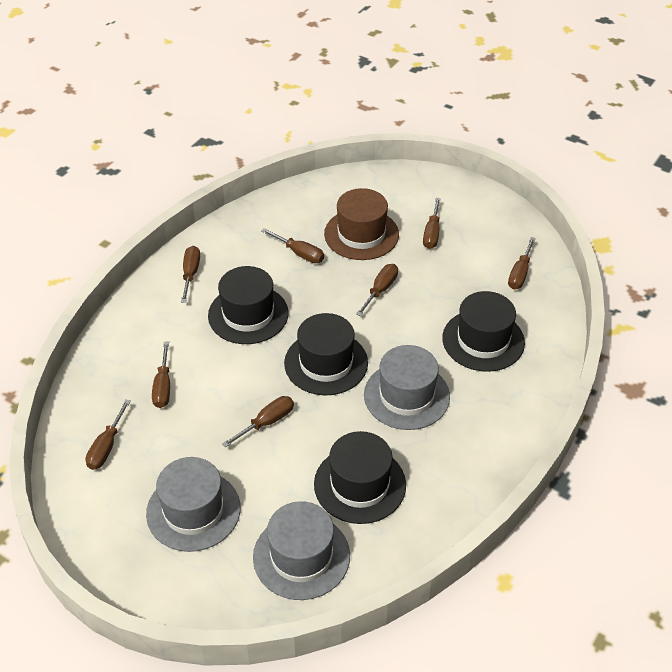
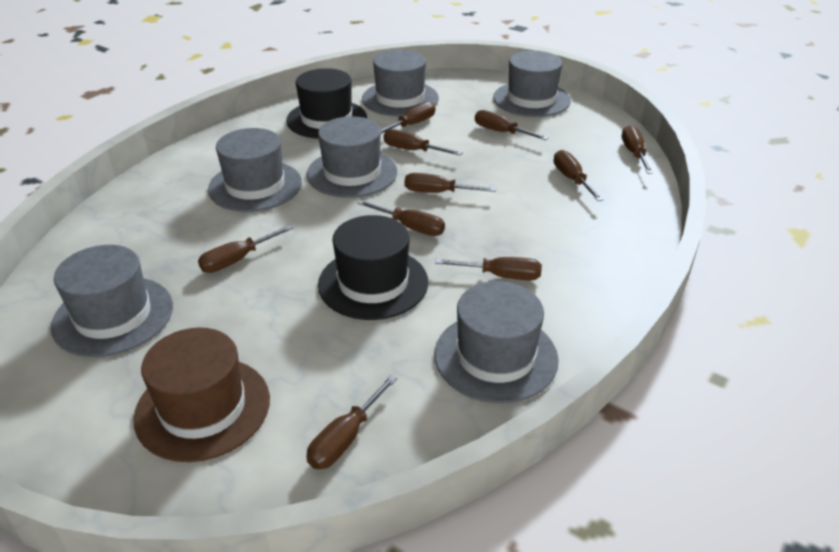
black hat: [208,266,288,344] [284,313,368,395] [314,431,406,524] [442,291,525,372] = 4 -> [286,68,367,139] [318,215,428,320] = 2
brown screwdriver: [85,400,131,470] [152,342,170,408] [181,246,200,303] [222,396,294,448] [261,228,324,263] [356,264,398,316] [423,198,441,249] [508,237,536,290] = 8 -> [198,225,293,273] [306,375,397,469] [358,200,445,236] [381,101,435,134] [384,129,463,156] [405,173,496,193] [435,257,542,280] [475,110,548,140] [554,150,603,201] [622,125,653,174] = 10
grey hat: [146,457,241,552] [253,501,350,600] [364,345,450,430] = 3 -> [51,245,173,357] [208,128,302,212] [307,116,397,198] [362,50,439,116] [434,281,559,403] [493,51,571,117] = 6

